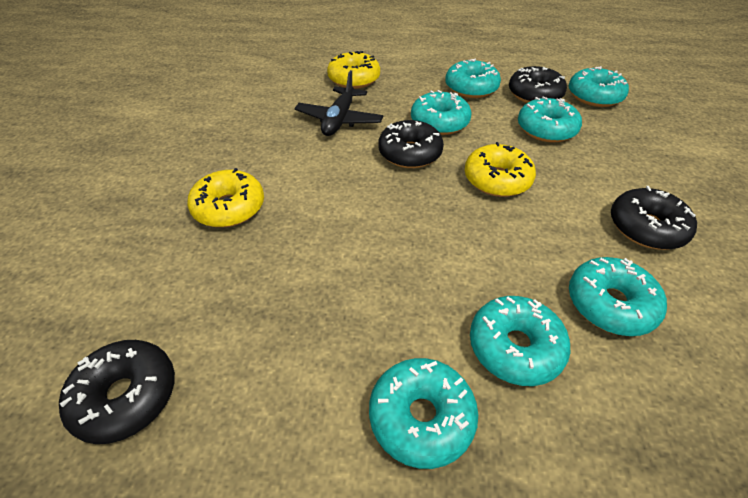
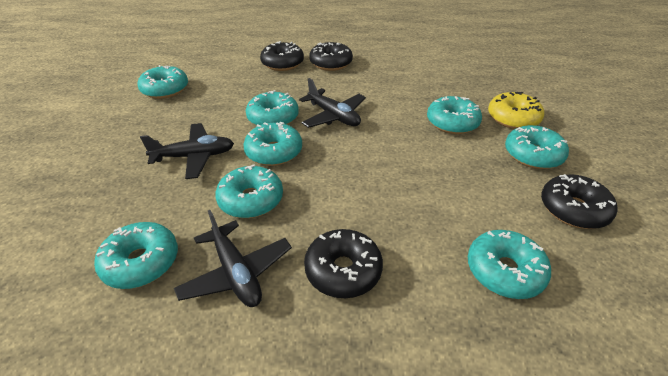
black plane: [294,70,383,136] = 1 -> [140,123,234,179] [174,210,292,307] [299,78,366,128] = 3
turquoise donut: [369,358,478,469] [411,90,471,135] [445,59,501,98] [470,296,570,386] [518,96,582,143] [568,66,629,107] [569,257,667,336] = 7 -> [94,222,178,289] [138,65,188,99] [215,164,283,218] [243,122,302,166] [246,90,299,126] [427,96,482,134] [468,230,551,299] [505,125,569,169] = 8
yellow donut: [187,168,264,227] [327,51,380,89] [465,142,536,197] = 3 -> [488,92,544,129] = 1

